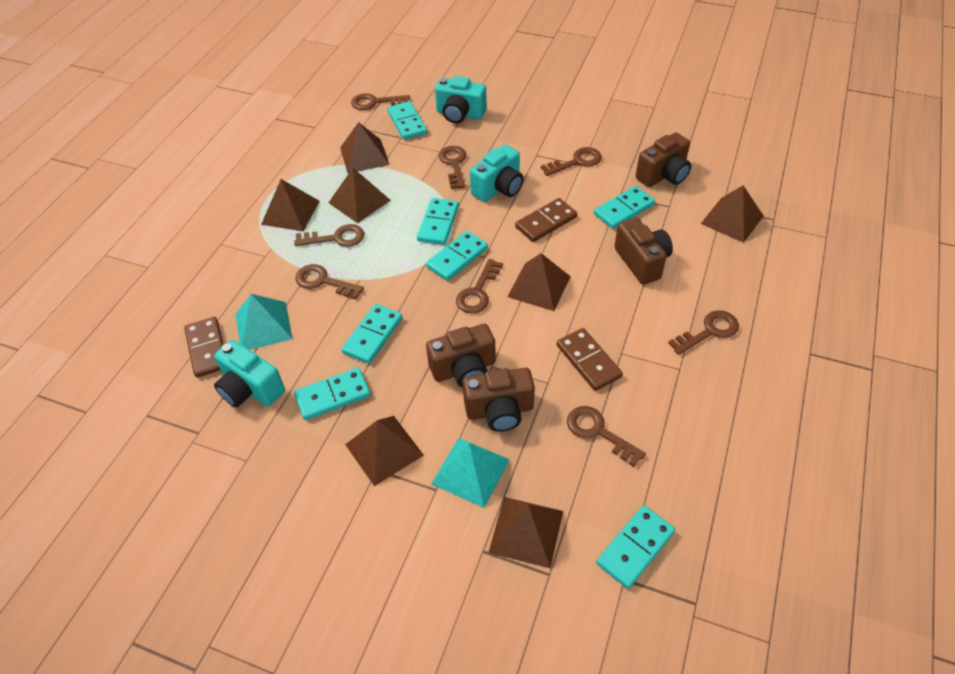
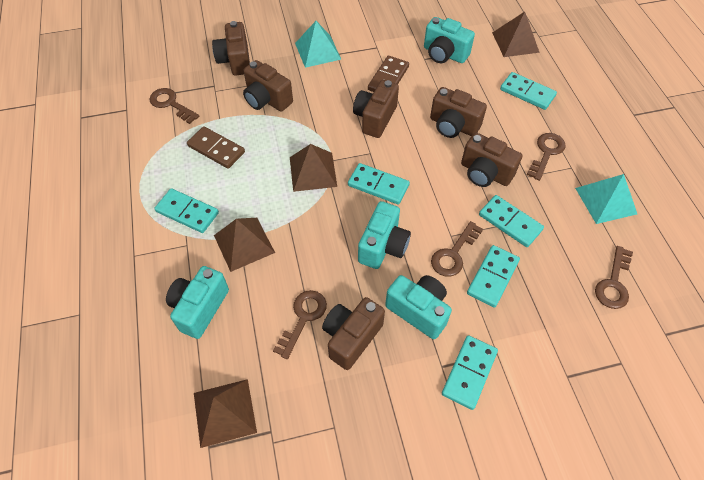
brown camera: [426,324,496,388] [463,368,535,432] [614,218,673,285] [636,132,691,187] = 4 -> [212,21,250,76] [243,60,293,112] [322,297,385,370] [353,80,399,138] [430,87,487,138] [461,133,522,187] = 6
brown domino: [184,317,224,378] [515,198,577,242] [557,328,623,391] = 3 -> [187,126,245,169] [368,56,409,92] = 2
brown key: [294,224,364,247] [295,264,364,299] [351,93,410,110] [439,146,467,189] [456,259,503,314] [541,147,602,176] [567,406,646,467] [668,310,739,355] = 8 -> [150,88,200,124] [273,290,327,359] [431,221,483,277] [527,133,566,181] [595,246,633,309] = 5
brown pyramid: [261,179,320,231] [328,168,391,223] [340,122,389,173] [345,416,424,486] [488,497,563,568] [507,253,571,311] [701,186,763,243] = 7 -> [194,379,257,448] [214,218,275,272] [290,144,337,192] [492,12,540,57] = 4
turquoise camera: [214,340,285,407] [435,76,487,123] [470,145,524,202] = 3 -> [166,266,229,339] [358,201,411,269] [385,275,452,339] [424,17,475,63] = 4
turquoise domino: [294,368,370,420] [341,304,402,364] [387,101,427,140] [417,198,459,245] [426,231,488,281] [594,186,655,229] [596,505,675,589] = 7 -> [154,189,219,233] [348,163,410,205] [442,335,498,410] [467,245,520,308] [479,195,544,247] [500,72,557,110] = 6

